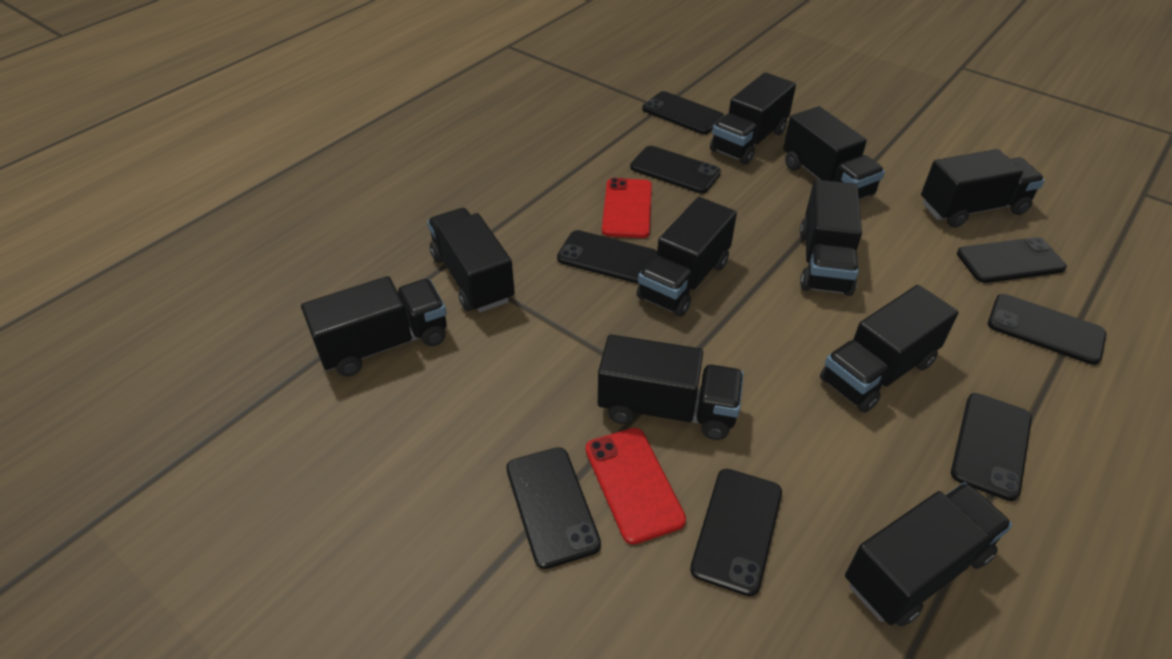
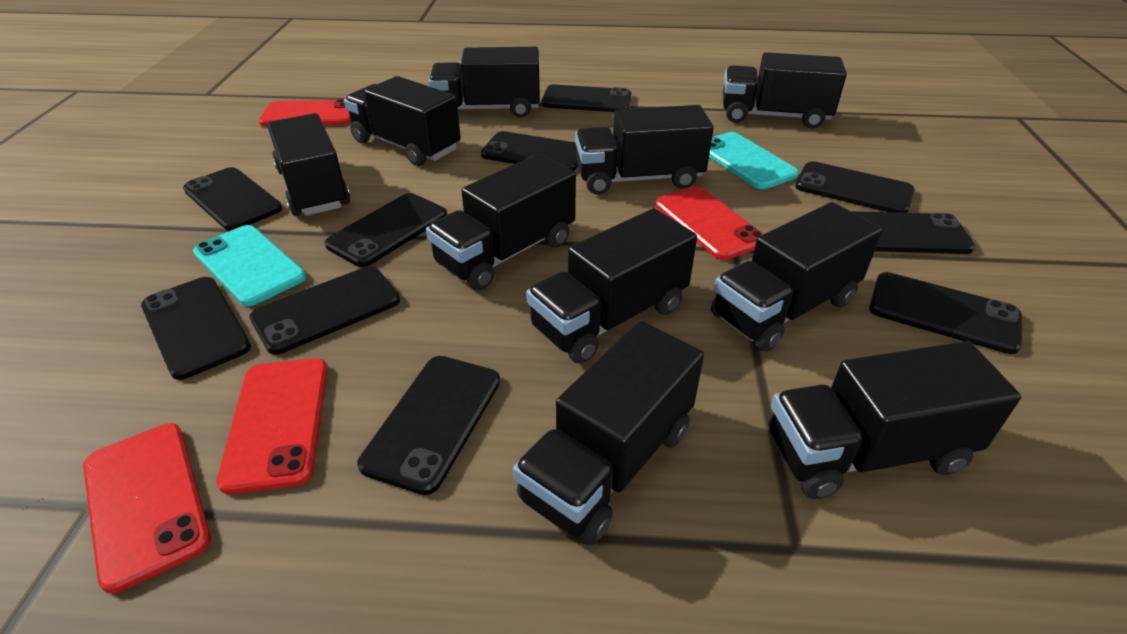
black phone: [506,447,601,569] [557,230,657,284] [630,146,721,193] [642,91,724,134] [690,469,782,596] [951,393,1032,501] [957,237,1067,283] [988,294,1106,365] = 8 -> [141,277,251,380] [183,167,282,231] [250,266,400,355] [325,193,447,267] [357,356,500,495] [481,131,578,171] [541,85,631,112] [795,161,914,213] [851,211,975,254] [869,272,1022,354] = 10
red phone: [585,428,686,545] [602,178,652,238] = 2 -> [83,423,211,594] [217,358,328,494] [259,99,351,126] [655,186,763,260] = 4
turquoise phone: none = 0 -> [193,225,306,306] [709,132,799,189] = 2

